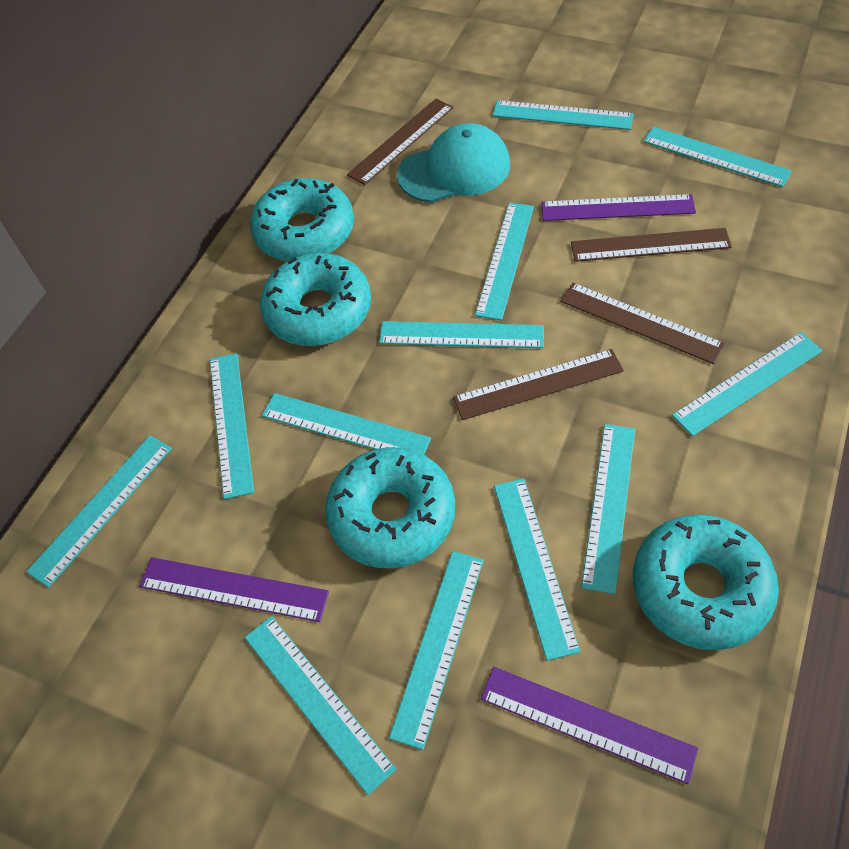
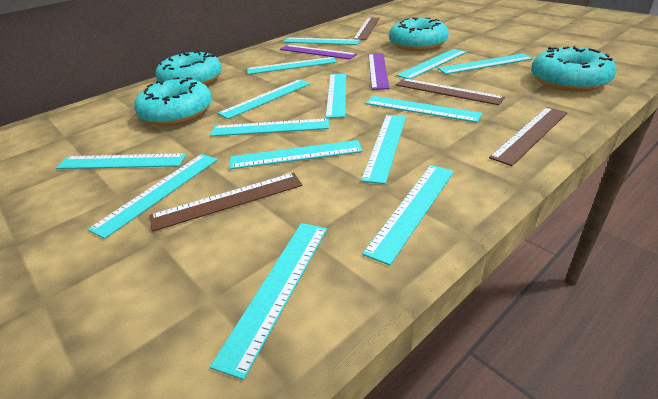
purple ruler: [139,557,329,622] [481,667,698,784] [541,194,696,221] = 3 -> [280,45,357,59] [368,53,389,90] = 2
turquoise cap: [397,123,510,203] = 1 -> none = 0
turquoise ruler: [26,435,172,588] [210,353,254,499] [245,616,396,795] [262,393,431,455] [379,321,544,348] [389,551,483,750] [475,203,534,320] [493,100,634,130] [494,479,580,661] [581,424,635,594] [643,127,792,187] [672,332,823,436] = 12 -> [56,153,186,169] [88,154,218,239] [210,119,329,136] [210,223,327,380] [218,79,310,119] [230,140,363,169] [247,57,336,75] [283,37,361,45] [326,73,346,118] [361,115,406,184] [362,165,454,265] [366,96,482,123] [396,49,467,79] [438,53,533,74] = 14

